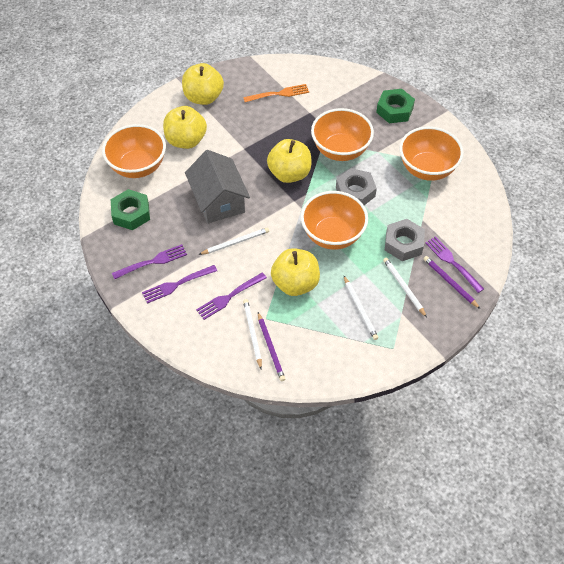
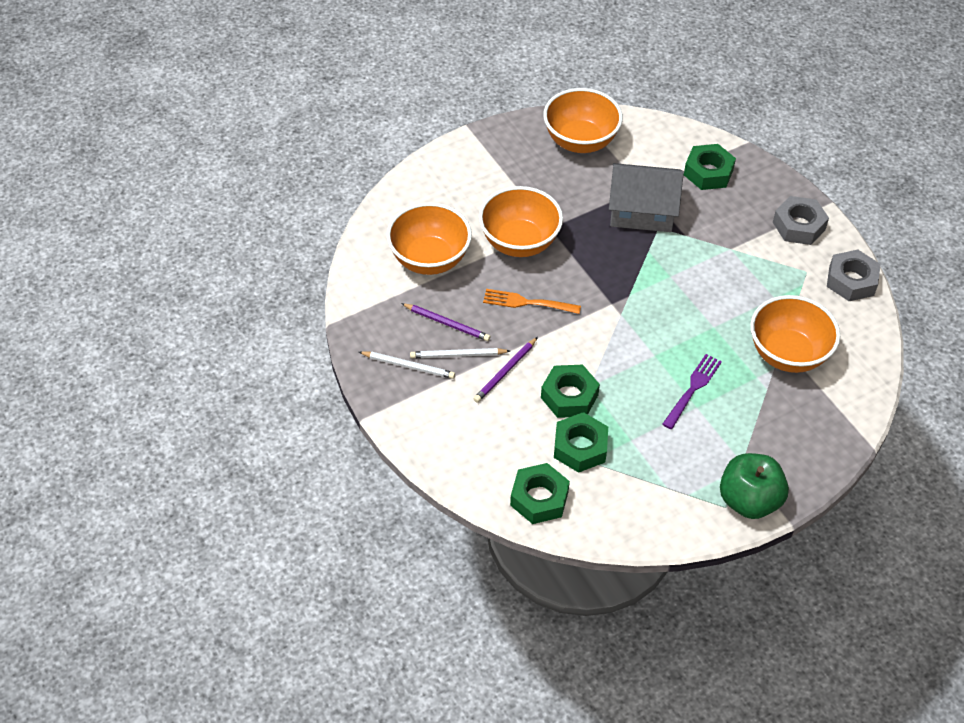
green apple: none = 0 -> [720,453,789,519] = 1
green nut: [111,189,150,230] [376,89,415,123] = 2 -> [510,463,570,524] [541,365,600,418] [554,412,608,473] [684,144,736,190] = 4
purple fork: [112,244,187,279] [142,265,217,304] [196,272,267,320] [425,236,484,293] = 4 -> [662,354,722,429] = 1
white pencil: [198,228,269,255] [243,299,262,369] [343,275,378,340] [383,257,427,317] = 4 -> [359,351,455,379] [410,348,510,358] = 2
yellow apple: [163,106,207,149] [182,63,224,105] [267,139,311,183] [271,248,320,296] = 4 -> none = 0

